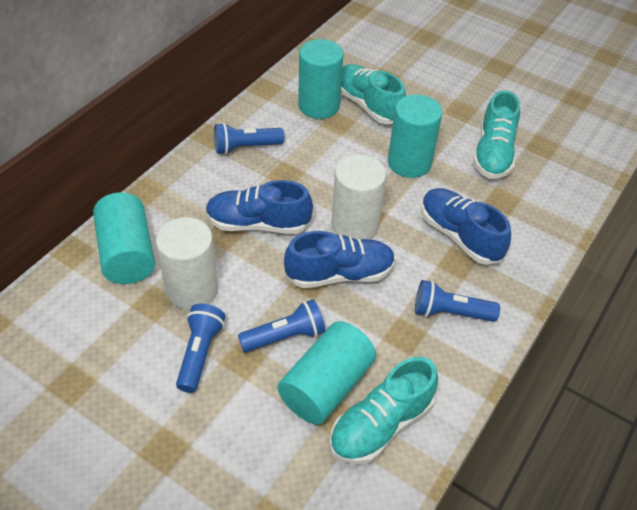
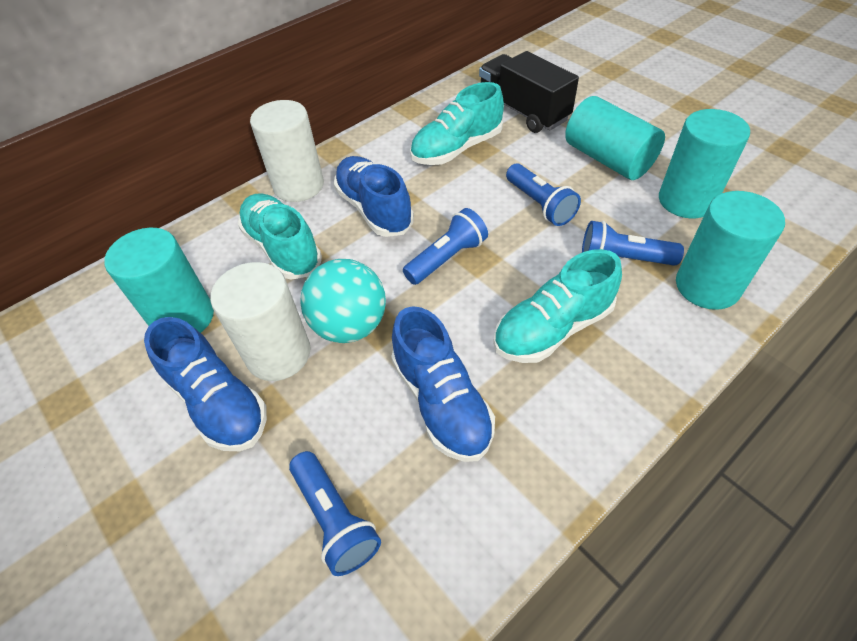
black truck: none = 0 -> [479,51,579,133] = 1
turquoise ball: none = 0 -> [300,259,386,343] = 1

